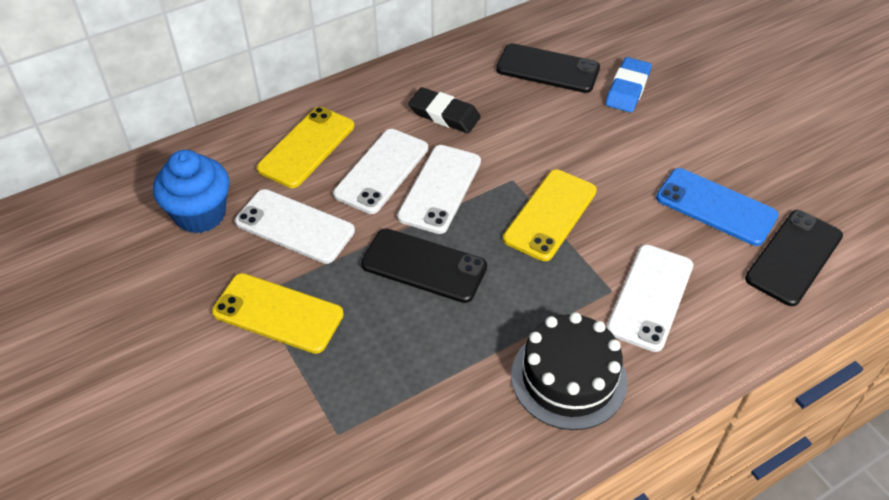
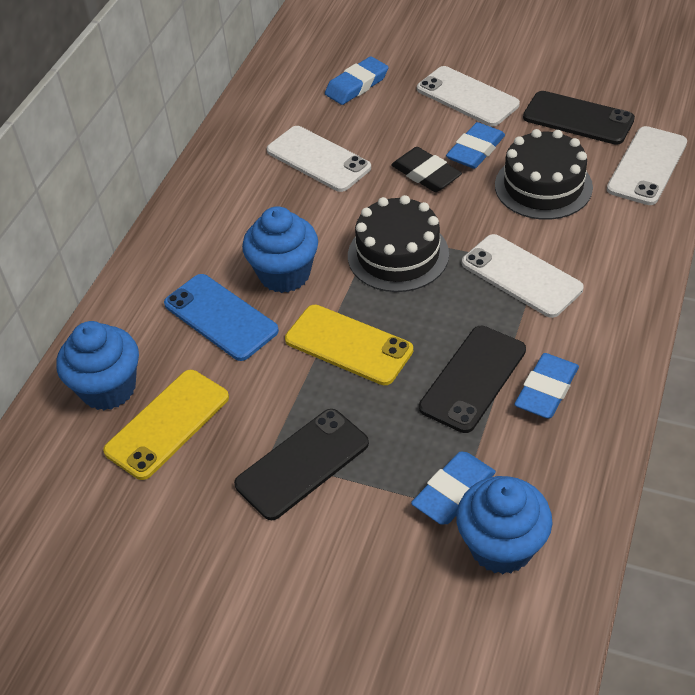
black cake: [511,312,627,430] = 1 -> [348,195,449,292] [495,129,593,220] = 2
blue cupcake: [153,150,230,233] = 1 -> [56,321,139,410] [242,206,318,293] [456,476,553,574] = 3
blue eraser: [606,57,652,112] = 1 -> [325,56,389,105] [411,452,496,524] [446,122,505,169] [514,353,579,418] = 4
yellow phone: [212,273,344,354] [257,107,354,188] [503,169,597,261] = 3 -> [103,370,229,480] [285,305,413,385] = 2

